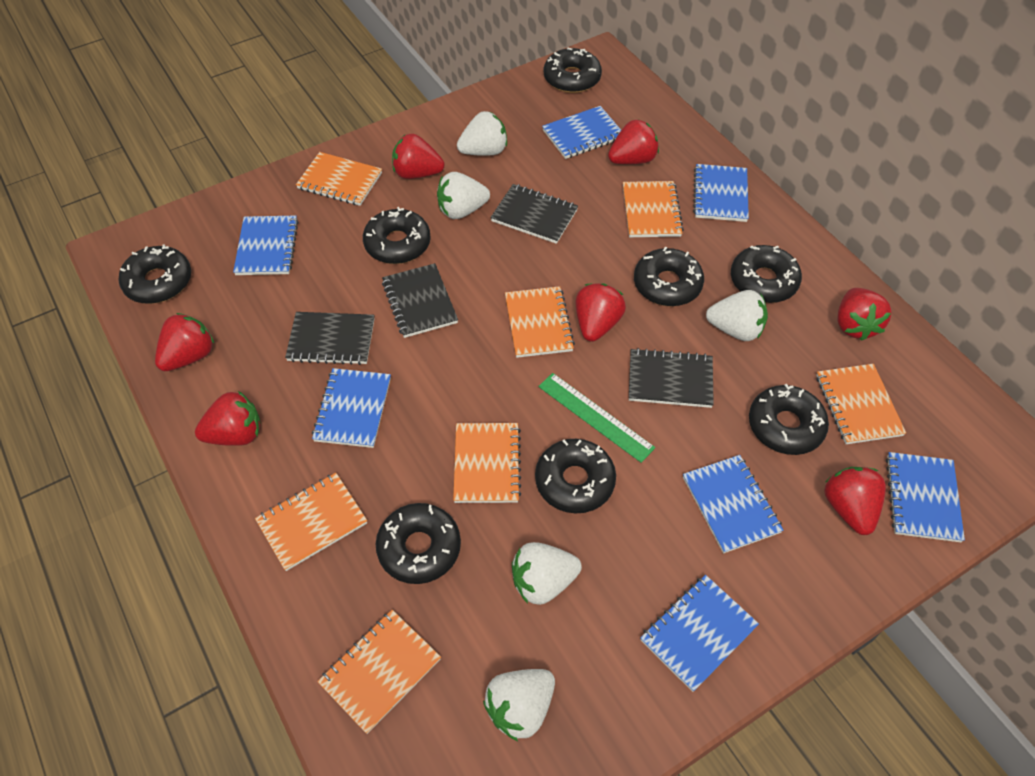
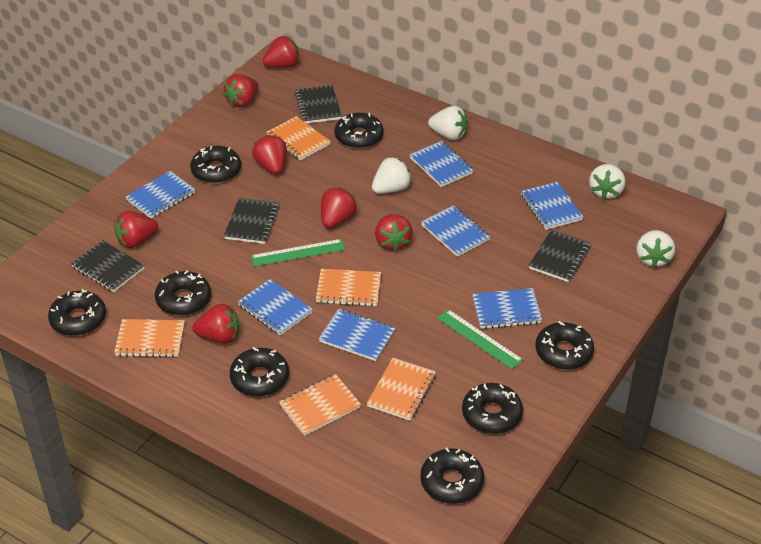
green ruler: [538,373,655,463] = 1 -> [251,239,345,267] [437,309,523,370] = 2
orange notebook: [255,473,367,571] [296,152,382,206] [317,610,441,734] [453,423,521,503] [505,286,575,358] [623,181,684,237] [816,364,906,444] = 7 -> [114,319,185,358] [266,116,331,161] [279,374,361,436] [316,269,381,307] [367,358,436,421] = 5
white strawberry: [437,172,490,219] [457,111,507,156] [483,669,555,741] [512,542,582,605] [706,290,768,341] = 5 -> [372,157,412,194] [428,106,468,140] [589,164,626,200] [637,230,675,268] = 4

